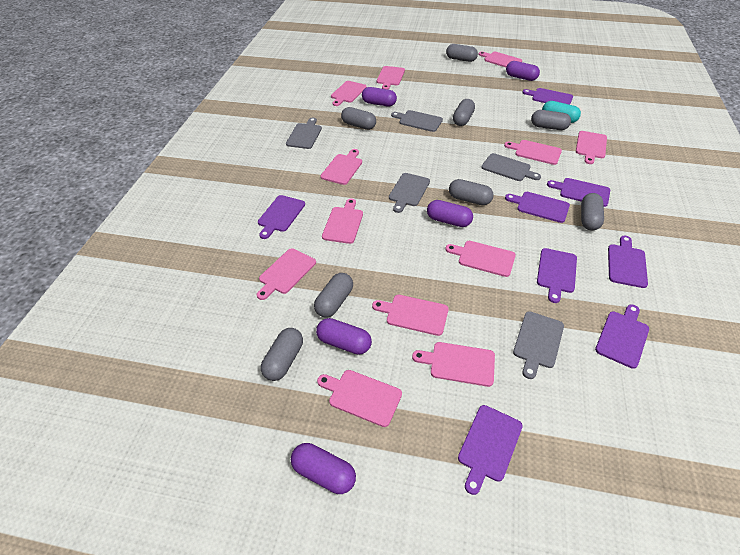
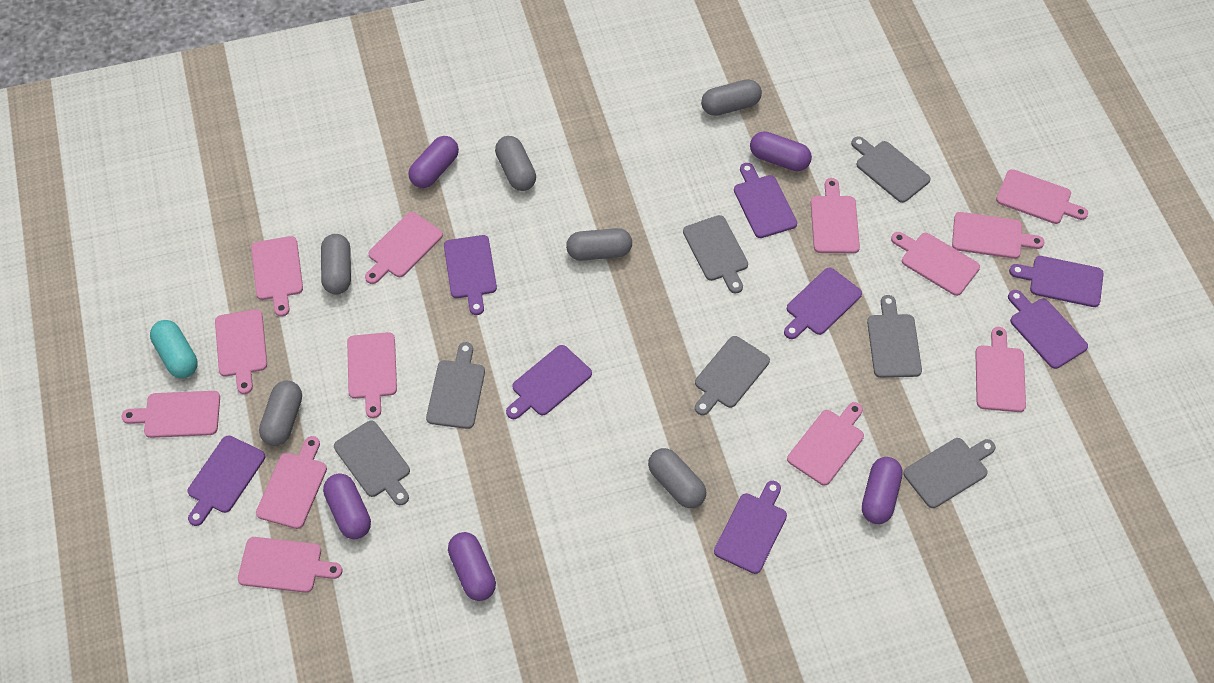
grey capsule: [261,328,303,381] [314,273,353,317] [341,107,376,130] [446,44,478,62] [449,179,494,205] [453,99,475,126] [531,110,571,130] [581,193,604,230] = 8 -> [259,380,302,446] [321,234,351,294] [495,136,536,191] [566,228,632,261] [648,448,706,508] [701,79,762,116] = 6
grey cutting board: [286,117,322,149] [389,173,430,213] [391,110,443,132] [481,153,541,181] [513,311,564,379] = 5 -> [334,421,410,505] [426,342,485,429] [683,215,748,294] [695,336,770,415] [851,136,931,203] [867,295,922,378] [903,438,996,508] = 7
pink cutting board: [257,248,316,300] [317,370,402,427] [321,149,362,185] [322,199,363,244] [331,81,367,106] [372,295,449,336] [377,66,405,89] [412,342,495,387] [445,241,516,277] [479,52,522,67] [504,140,562,165] [576,131,607,164] = 12 -> [121,391,220,438] [215,309,267,394] [238,537,342,593] [251,236,303,317] [256,436,327,529] [347,332,397,418] [365,212,443,284] [787,402,864,485] [811,178,860,253] [891,232,980,296] [952,212,1044,259] [975,327,1026,412] [996,169,1088,224] = 13

